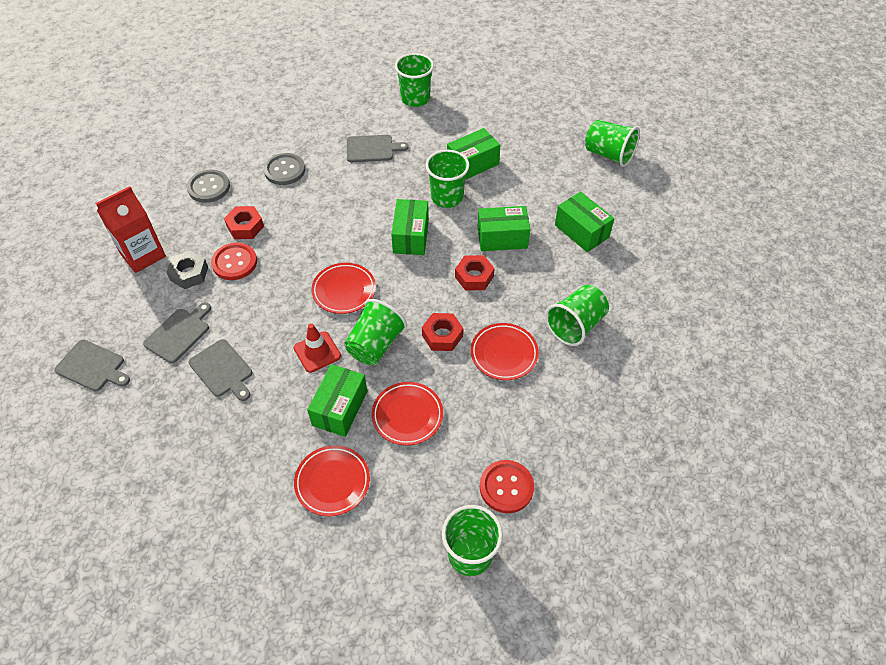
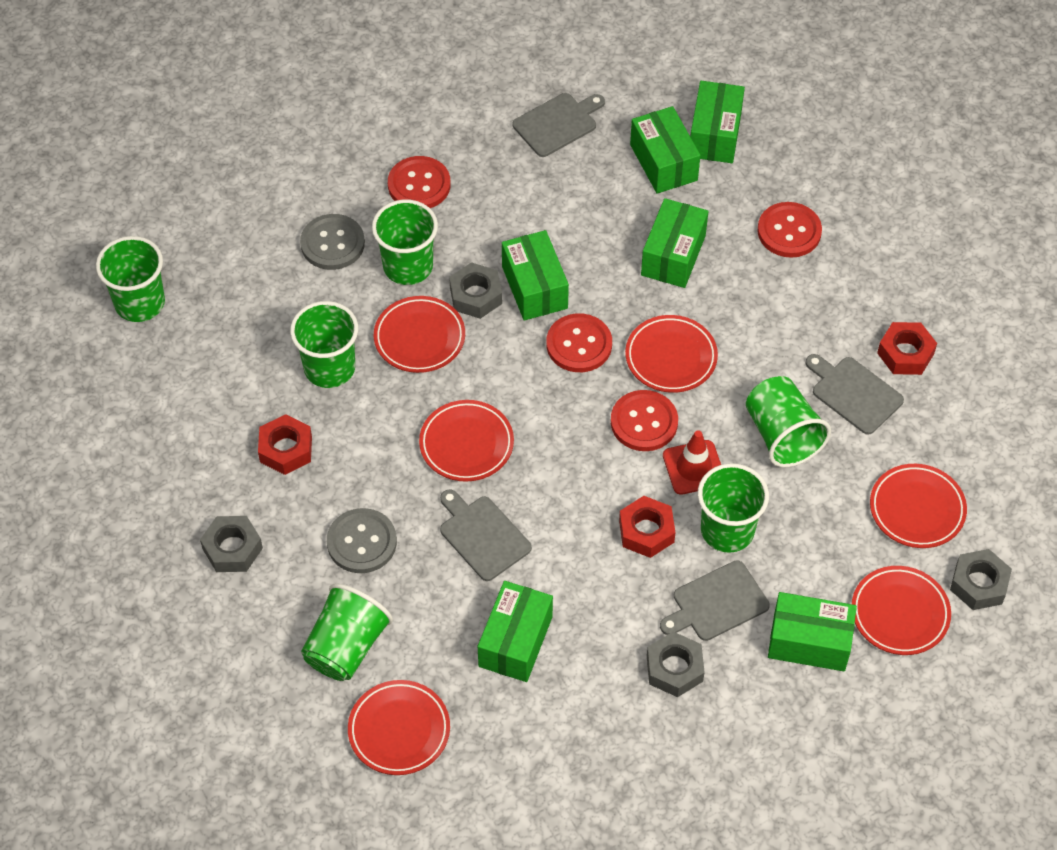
green box: [307,364,367,437] [391,199,429,255] [447,128,501,180] [478,206,530,251] [555,192,614,252] = 5 -> [478,581,553,682] [502,230,569,321] [630,106,701,194] [641,198,708,288] [690,81,745,163] [768,592,857,671] = 6
grey nut: [166,251,208,289] = 1 -> [200,516,263,572] [449,262,502,319] [647,632,705,697] [950,549,1012,610] = 4
red button: [211,243,257,280] [480,460,534,513] = 2 -> [388,156,450,208] [546,313,612,372] [611,390,678,451] [758,202,822,258] = 4
red carton: [96,186,166,273] = 1 -> none = 0
red plate: [294,445,370,517] [312,263,376,314] [372,382,443,446] [471,323,539,380] = 4 -> [348,680,450,775] [374,296,465,373] [419,400,514,482] [625,315,718,393] [852,566,951,655] [870,464,967,548] = 6

